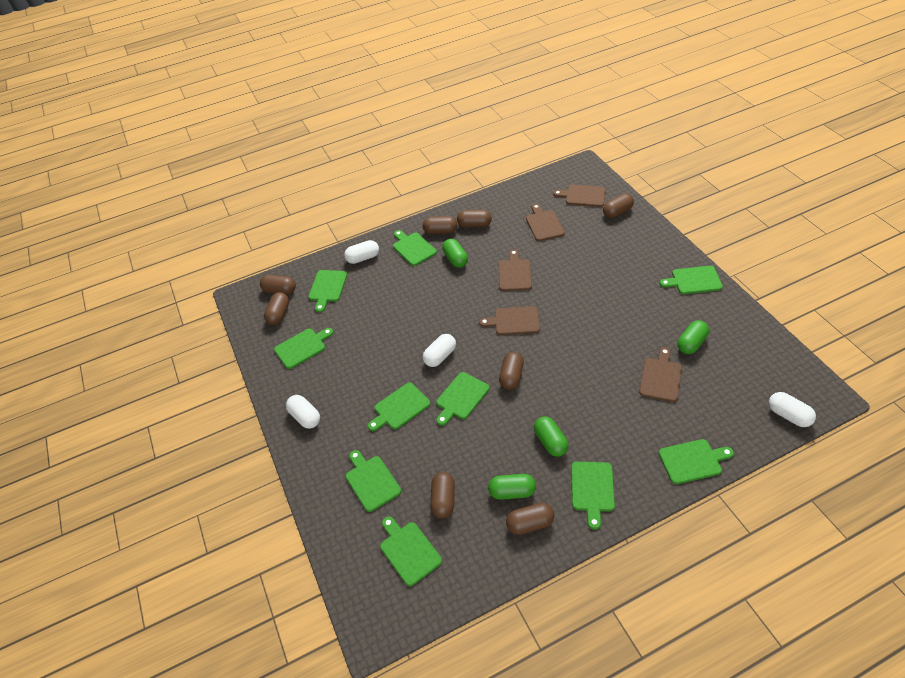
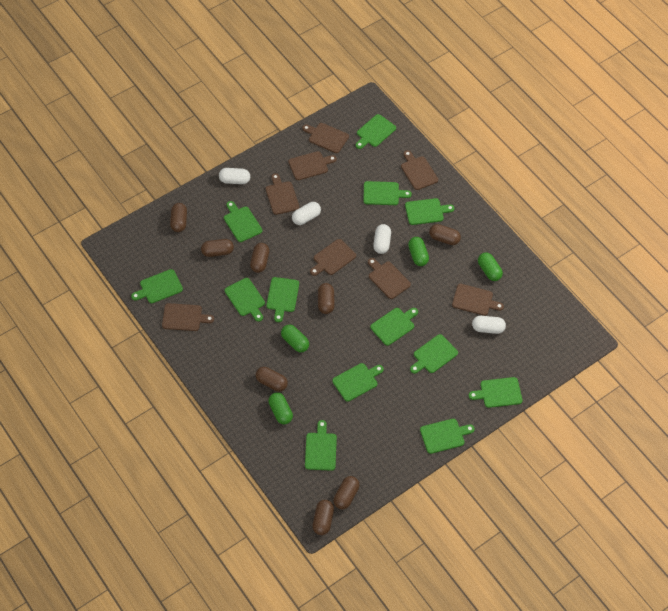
brown cutting board: [479,306,540,335] [499,249,532,291] [526,204,565,241] [553,184,606,207] [639,347,682,402] = 5 -> [162,303,214,331] [266,173,299,215] [288,151,337,180] [302,123,349,153] [310,239,356,276] [368,258,411,299] [401,150,438,190] [452,284,504,316] = 8
green cutting board: [274,328,333,369] [308,270,347,312] [346,450,401,512] [368,382,430,431] [380,516,442,586] [393,230,437,266] [436,372,490,426] [571,461,615,530] [659,439,734,484] [660,266,723,294] = 10 -> [131,269,183,303] [224,201,262,242] [225,278,265,322] [266,277,299,322] [305,420,337,471] [332,363,384,402] [355,114,396,149] [363,181,412,205] [370,308,418,346] [405,198,454,225] [410,334,458,374] [420,419,475,454] [469,377,523,408] = 13

